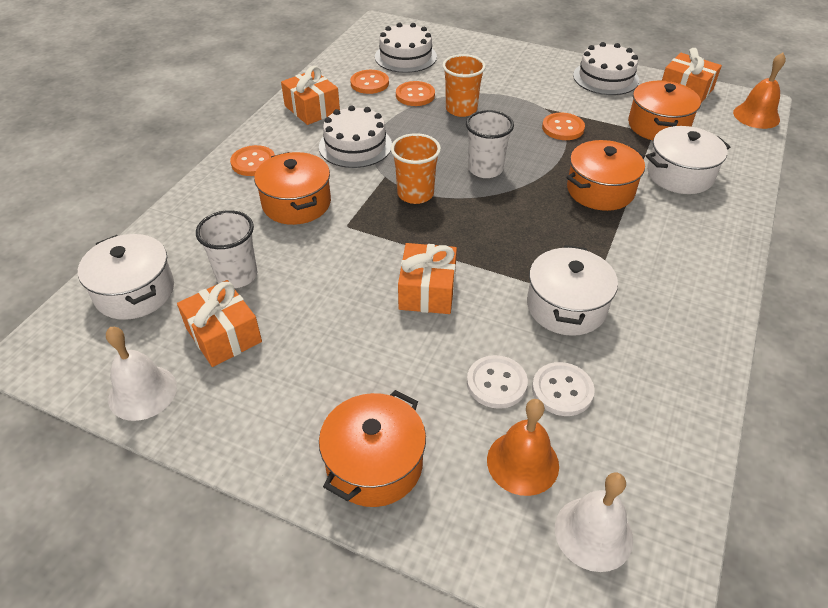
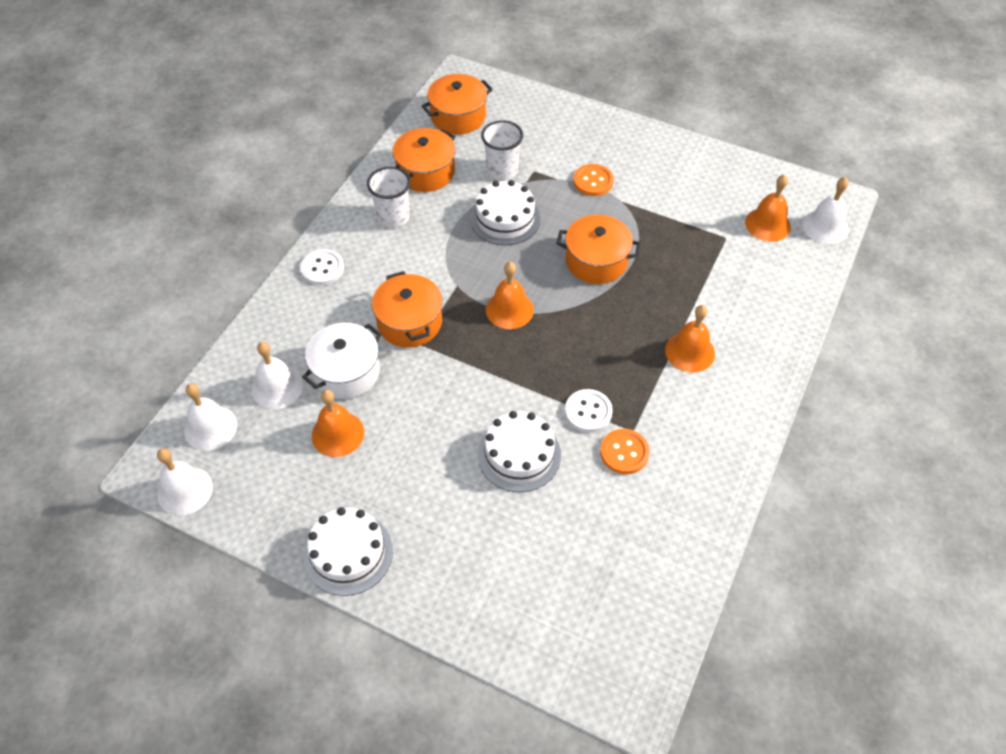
orange bell: [487,399,559,496] [733,53,786,129] = 2 -> [312,390,364,457] [486,262,534,329] [665,305,715,373] [745,174,791,242] = 4
orange button: [230,145,275,176] [350,70,389,94] [396,81,435,106] [542,112,585,140] = 4 -> [573,164,614,196] [600,429,650,474] = 2
orange cup: [391,133,441,204] [442,54,486,117] = 2 -> none = 0
orange gift: [177,280,262,367] [281,66,340,125] [398,243,457,314] [662,48,722,103] = 4 -> none = 0
white bell: [106,327,177,421] [555,473,633,572] = 2 -> [157,448,213,515] [184,383,237,451] [252,342,303,409] [802,177,849,244] = 4
white pot: [78,234,174,320] [527,245,618,336] [646,126,730,194] = 3 -> [302,323,382,399] = 1

